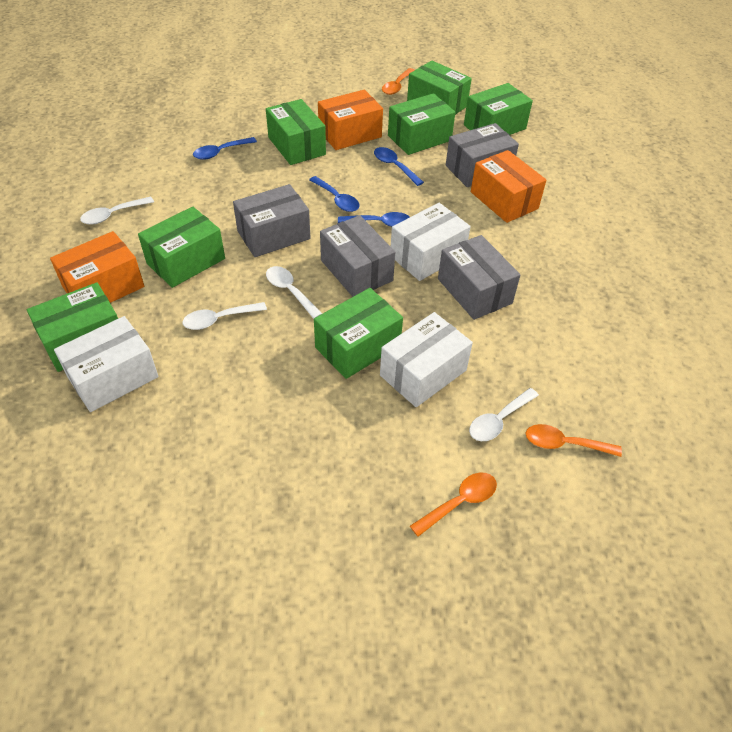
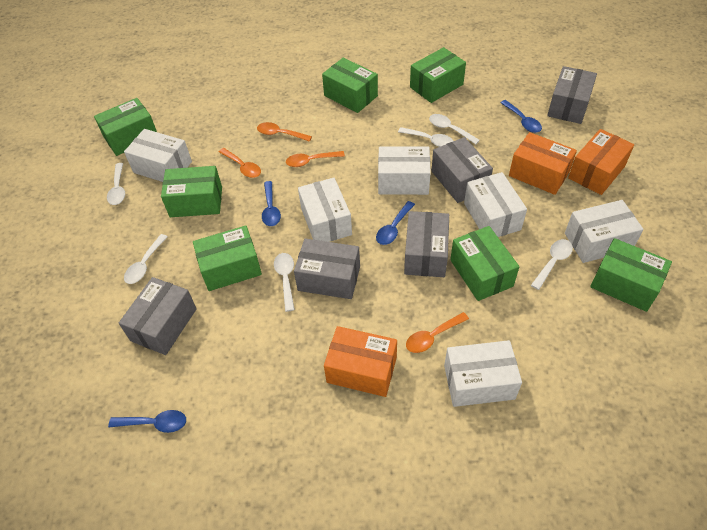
grey box: [233,184,310,257] [320,215,395,297] [438,235,521,320] [446,123,519,187] = 4 -> [119,277,197,355] [294,239,360,299] [404,211,449,277] [431,137,493,203] [547,66,597,124] = 5
orange spoon: [382,68,415,95] [410,473,497,537] [525,424,622,457] = 3 -> [219,148,261,178] [257,122,312,142] [286,151,345,167] [406,312,469,353] = 4
white box: [54,316,159,412] [380,312,473,407] [391,203,471,281] = 3 -> [124,129,192,182] [298,178,352,242] [378,146,431,195] [444,340,522,407] [464,172,527,237] [565,200,644,263] = 6
white spoon: [80,197,154,225] [182,302,267,330] [266,266,322,319] [469,388,539,441] = 4 -> [107,163,125,205] [124,234,168,284] [274,253,295,312] [398,127,453,147] [429,114,480,144] [531,239,573,290] = 6

